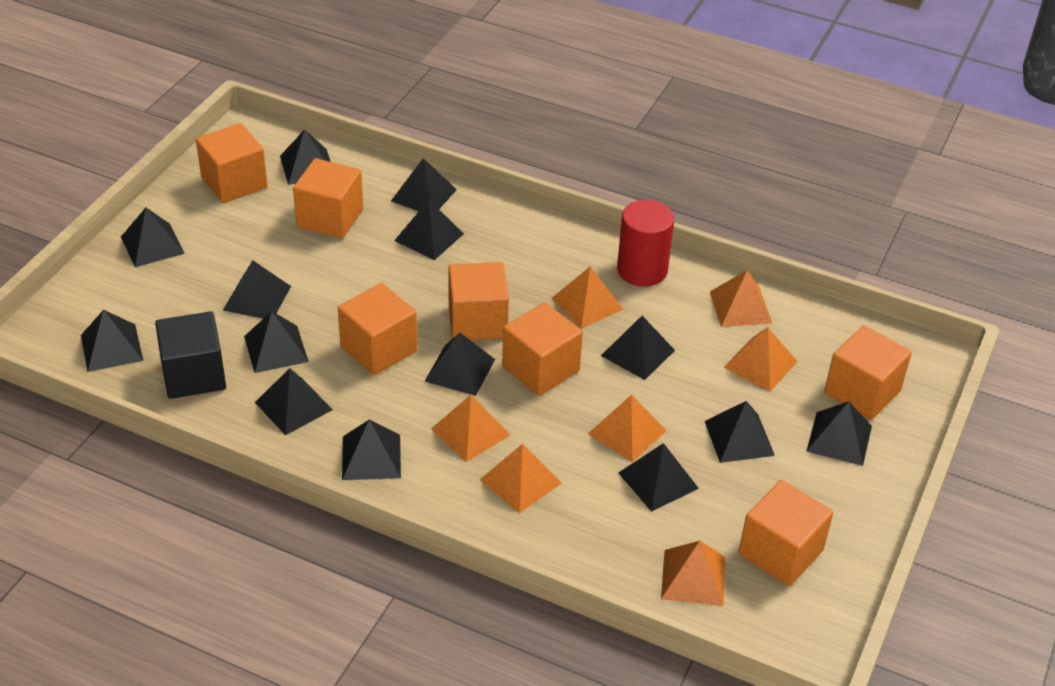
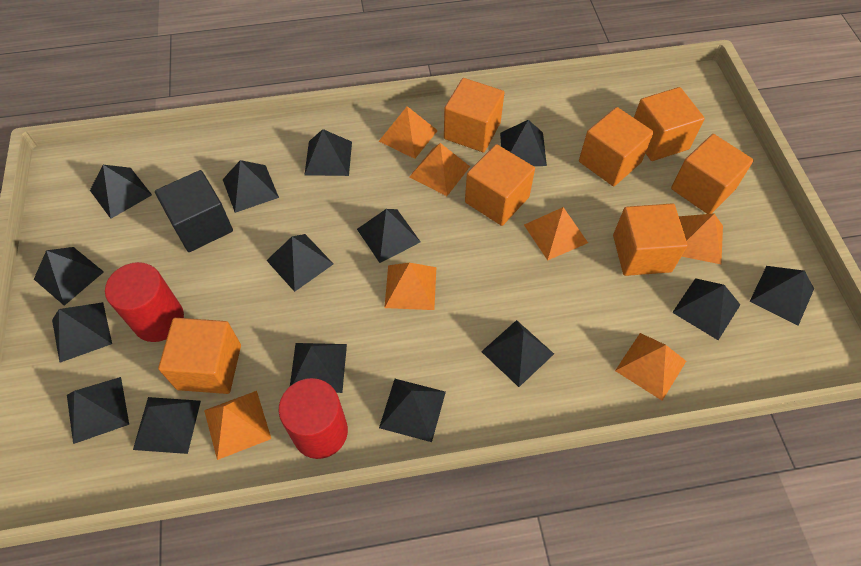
black pyramid: [81,310,143,372] [121,208,185,267] [223,260,291,319] [244,311,309,373] [255,368,333,435] [280,129,331,185] [342,419,401,480] [391,158,457,211] [394,200,464,260] [425,333,495,396] [601,316,675,380] [618,443,699,512] [705,401,775,463] [806,401,872,466] = 14 -> [34,247,104,306] [52,302,112,363] [67,377,129,444] [90,165,152,219] [133,397,201,454] [223,160,279,213] [266,234,333,292] [290,343,347,393] [304,129,352,176] [357,209,421,263] [379,379,446,442] [481,320,554,387] [500,120,547,166] [672,278,740,340] [750,266,814,326] = 15
red cylinder: [617,200,674,287] = 1 -> [105,262,184,342] [279,378,348,459] = 2

